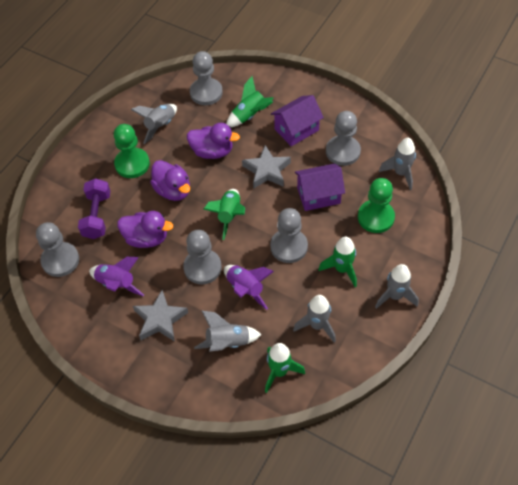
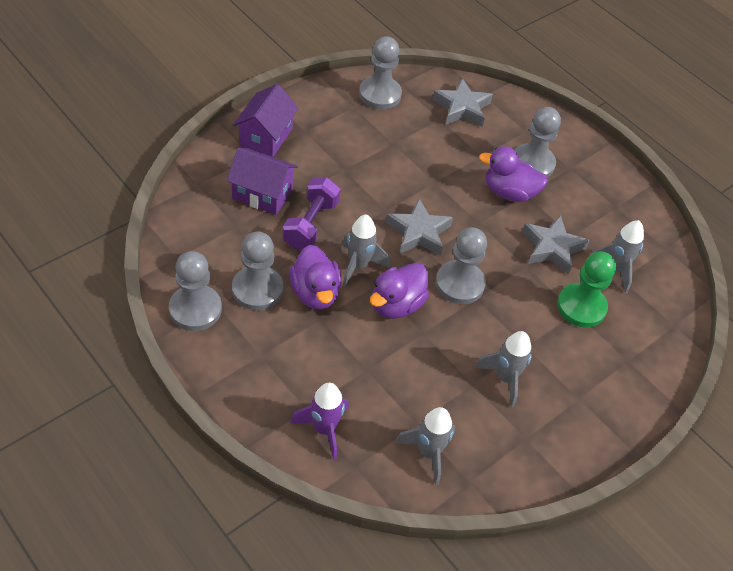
green pawn: [114,124,150,178] [358,178,395,233] = 2 -> [557,251,616,328] = 1
green rocket: [203,189,245,240] [226,76,274,127] [265,343,305,393] [318,237,357,287] = 4 -> none = 0
grey rocket: [131,104,177,144] [194,311,261,352] [293,295,336,343] [375,264,419,309] [379,138,416,190] = 5 -> [342,215,389,287] [395,407,455,485] [474,331,532,407] [590,220,644,293] = 4
grey star: [133,290,188,342] [242,145,291,189] = 2 -> [386,198,453,256] [432,78,493,127] [522,215,590,275] = 3
purple rocket: [89,257,144,296] [224,265,274,310] = 2 -> [290,383,349,460] = 1

